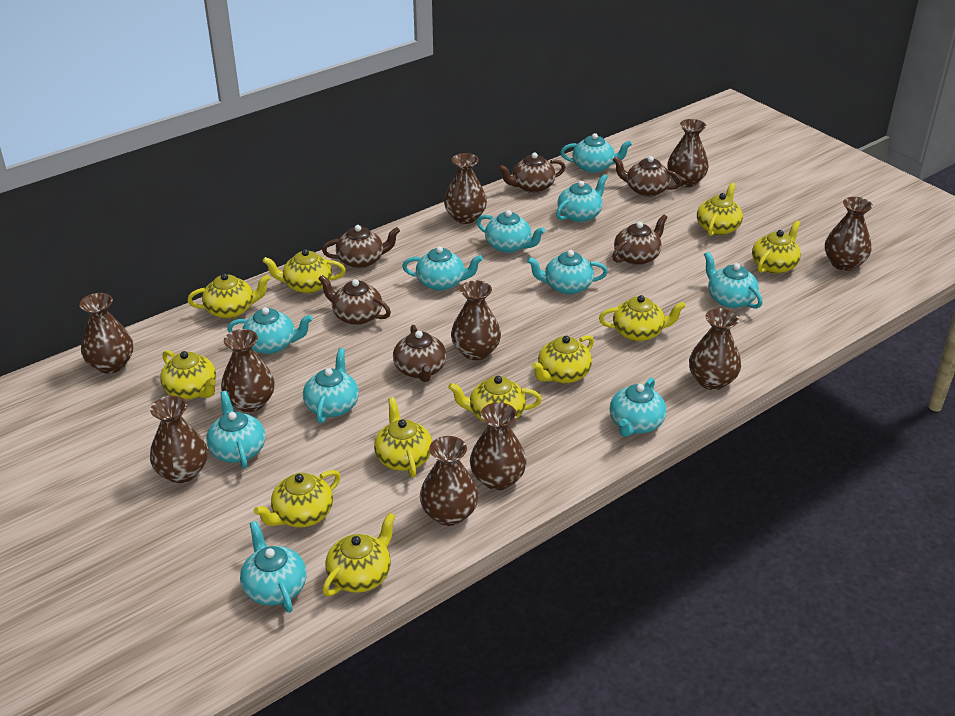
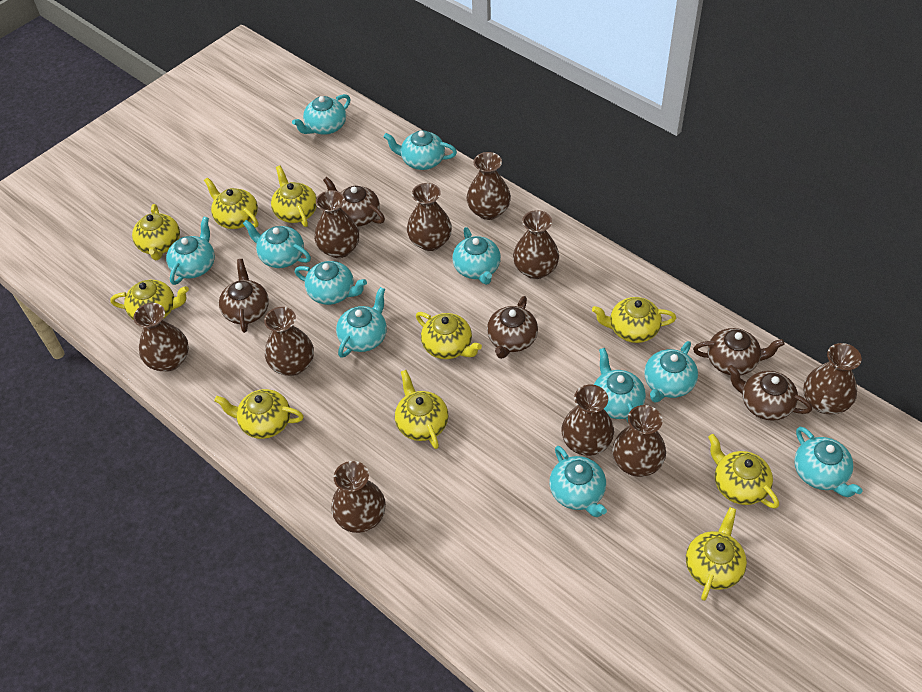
brown teapot: [318,275,391,325] [322,225,400,268] [393,325,446,382] [498,152,565,193] [612,214,668,265] [613,156,682,197] = 6 -> [219,259,269,333] [323,177,385,227] [487,296,538,359] [693,328,785,375] [727,365,812,421] = 5
yellow teapot: [160,350,216,400] [187,273,270,319] [254,470,341,527] [262,249,346,294] [322,512,395,596] [374,397,432,477] [448,376,542,422] [531,335,594,383] [599,295,686,342] [697,183,743,236] [752,220,801,274] = 11 -> [110,280,189,320] [132,204,180,260] [204,177,259,229] [214,389,304,439] [271,165,317,227] [395,370,448,449] [416,312,482,359] [592,297,676,343] [686,507,747,601] [708,434,779,509] = 10

